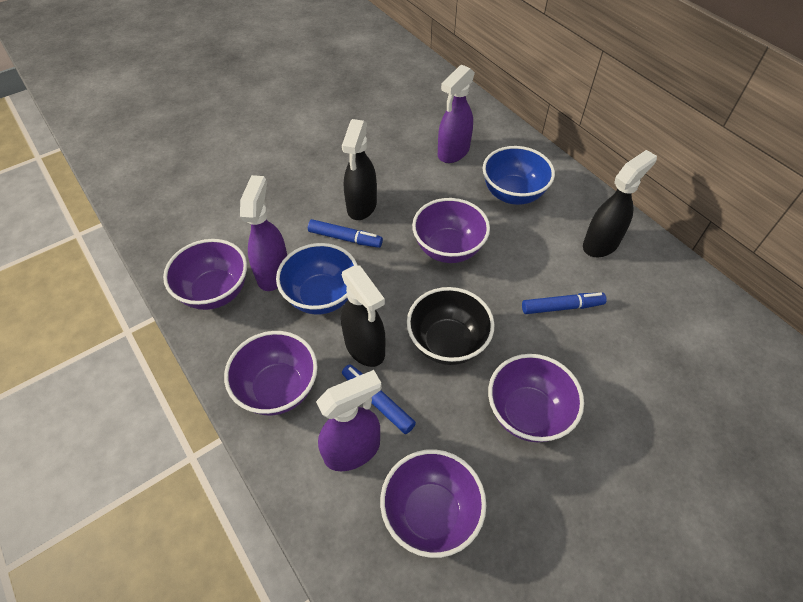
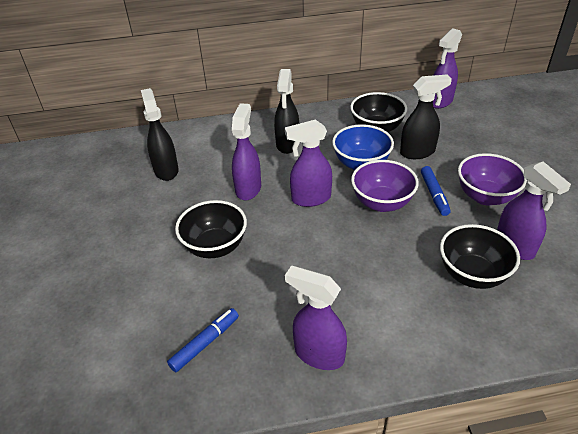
black bowl: [407,287,495,365] = 1 -> [175,200,247,258] [350,92,407,132] [440,224,520,289] = 3
blue bowl: [276,243,357,315] [483,146,555,205] = 2 -> [332,124,394,170] = 1
blue marker: [308,219,383,248] [342,364,416,434] [522,293,607,314] = 3 -> [167,308,239,372] [421,166,451,216] = 2
purple bowl: [163,239,247,310] [224,331,318,415] [380,449,486,558] [412,198,490,263] [488,354,584,442] = 5 -> [351,160,419,212] [458,153,527,206] = 2
purple spray bottle: [240,175,287,291] [316,370,382,471] [438,65,475,163] = 3 -> [232,103,261,200] [285,119,332,207] [285,266,347,370] [433,28,462,109] [497,161,571,260] = 5

